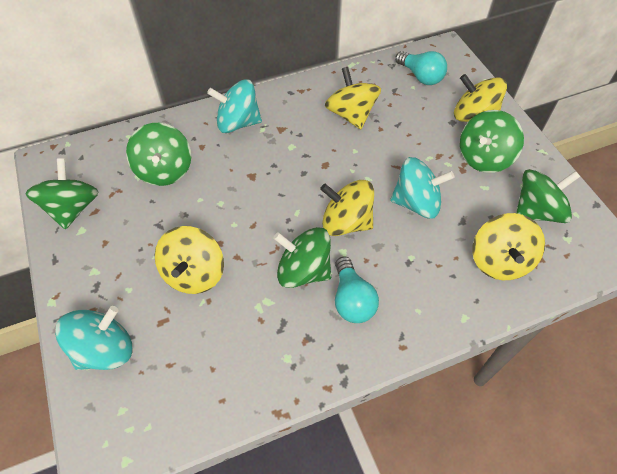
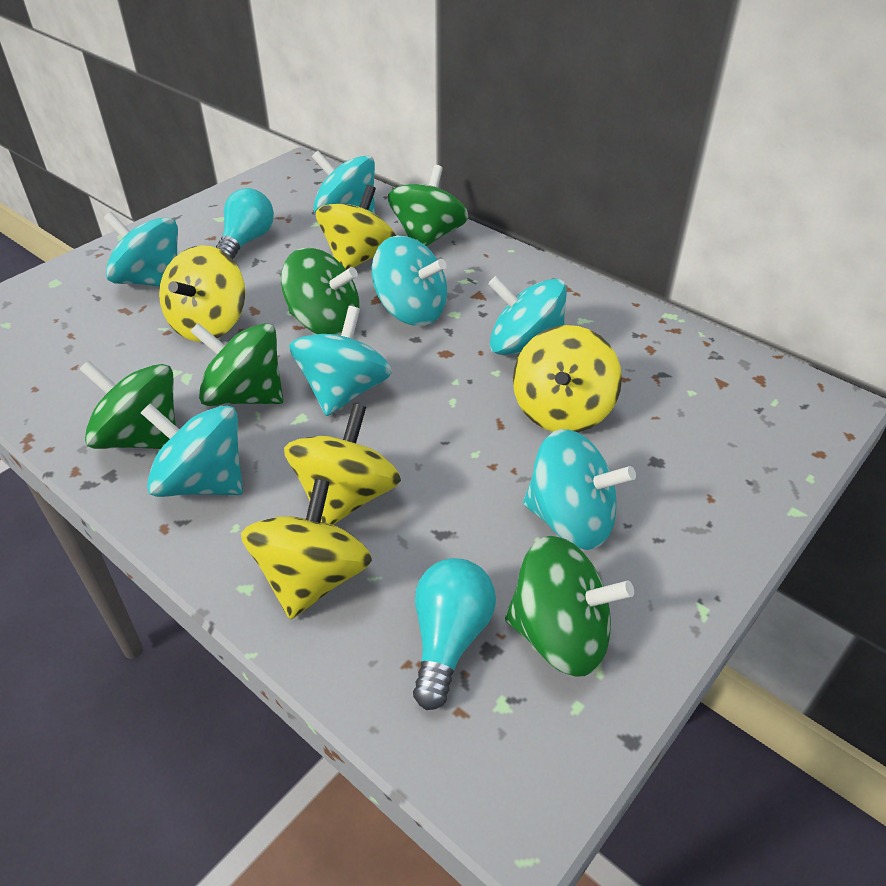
turquoise spinning top: [55,306,133,370] [207,79,262,133] [391,157,454,219] = 3 -> [104,212,178,287] [141,404,243,497] [289,306,392,416] [312,151,375,214] [372,236,447,326] [488,276,567,355] [523,429,636,550] = 7

